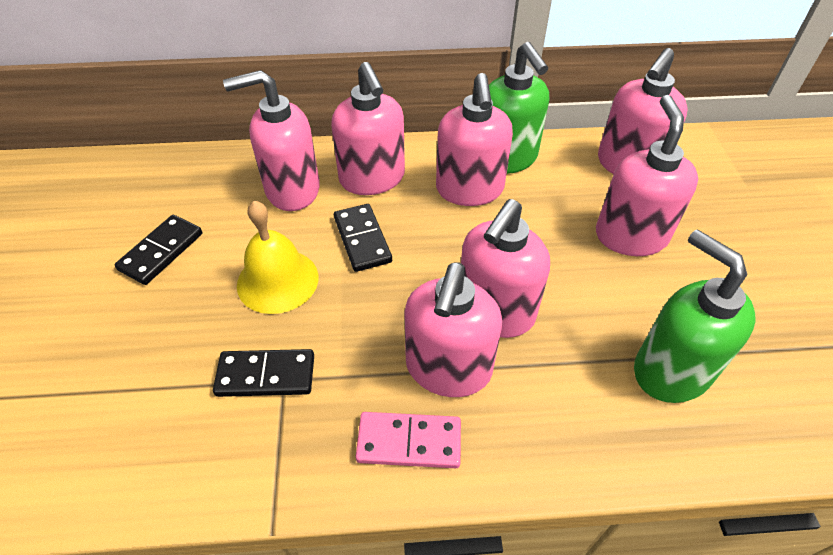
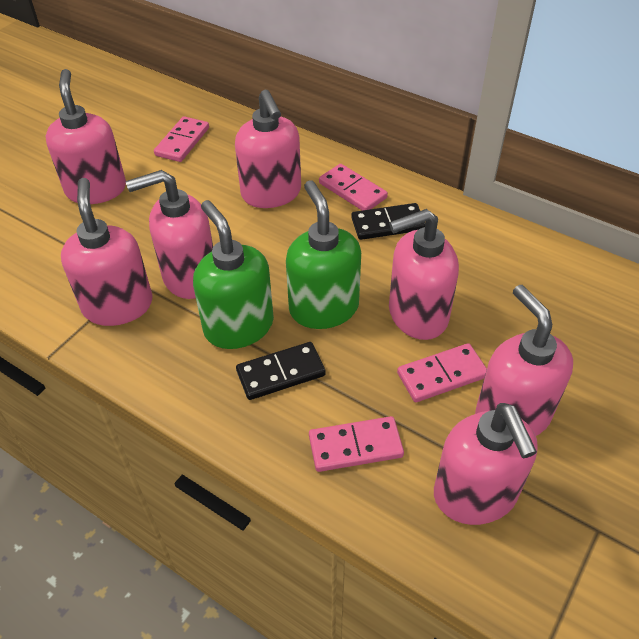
black domino: [115,215,202,285] [213,349,314,397] [334,204,392,272] = 3 -> [236,342,326,400] [351,203,425,240] = 2
pink domino: [356,412,461,468] = 1 -> [154,116,209,162] [309,416,404,472] [319,164,388,210] [397,343,487,402] = 4
yellow bell: [237,200,319,314] = 1 -> none = 0

